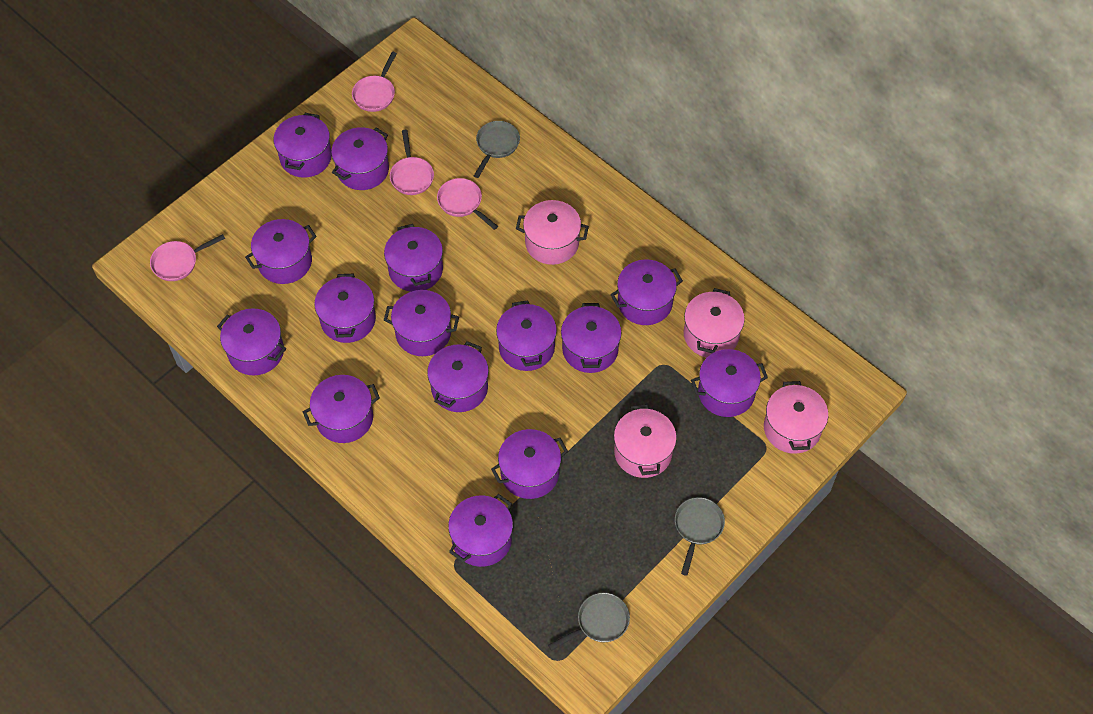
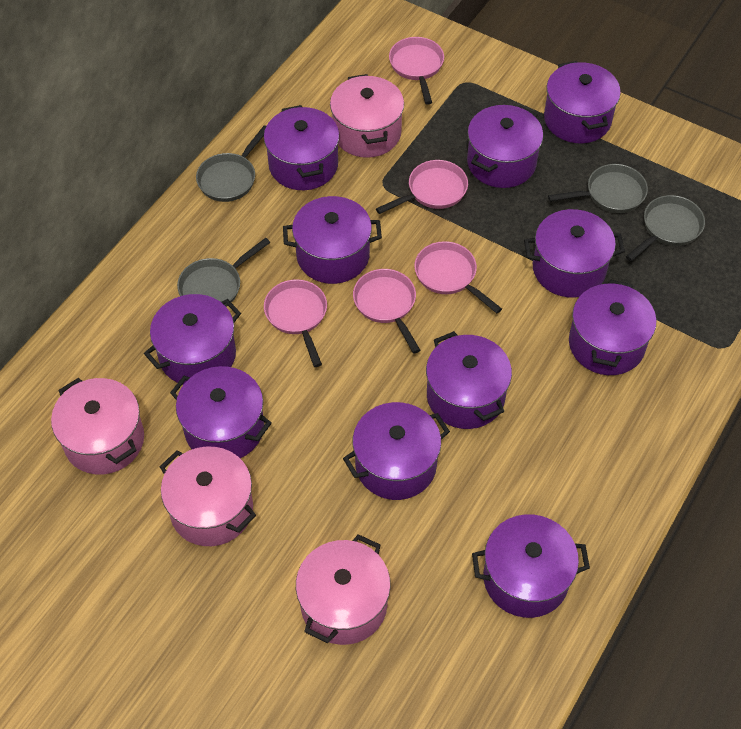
grey pan: [474,121,520,178] [548,593,630,651] [675,497,725,576] = 3 -> [177,238,270,307] [196,125,266,202] [548,164,648,213] [626,195,705,261] = 4
pink pan: [150,234,225,281] [352,52,397,112] [390,130,434,195] [437,178,498,230] = 4 -> [264,279,327,367] [353,269,420,354] [376,160,468,214] [389,37,444,105] [414,241,502,313] = 5
purple pot: [217,308,286,376] [245,219,317,284] [274,113,332,178] [303,375,380,443] [314,274,376,343] [331,127,389,190] [384,224,443,292] [384,290,459,356] [427,341,489,412] [448,494,513,567] [491,429,568,499] [496,300,557,371] [561,303,621,373] [610,259,683,325] [691,349,768,417] = 15 -> [144,294,241,385] [170,366,272,458] [264,105,340,190] [283,196,382,284] [343,402,450,500] [426,331,512,429] [467,105,543,188] [472,514,590,618] [524,209,625,298] [544,61,621,143] [569,280,656,375] = 11

